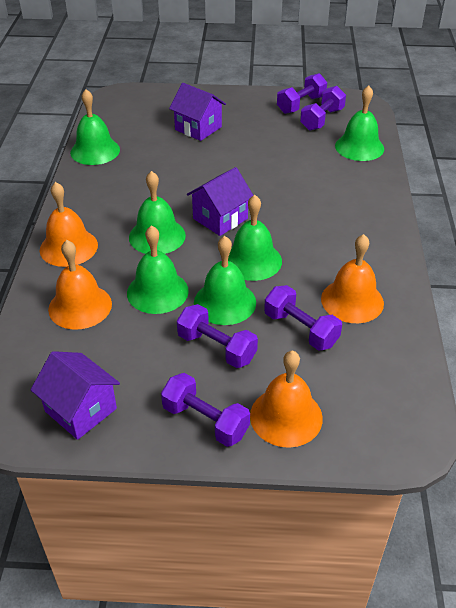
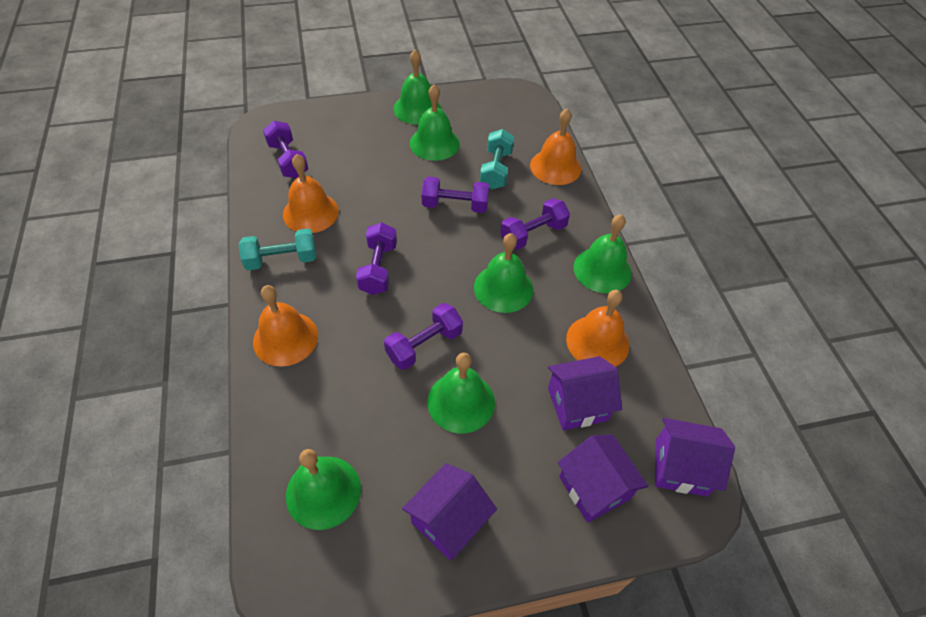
purple house: [30,351,120,440] [169,83,226,141] [187,167,254,236] = 3 -> [402,463,497,560] [548,356,622,430] [558,434,648,523] [655,418,735,497] = 4
turquoise dumbbell: none = 0 -> [239,229,316,270] [480,129,514,189] = 2

